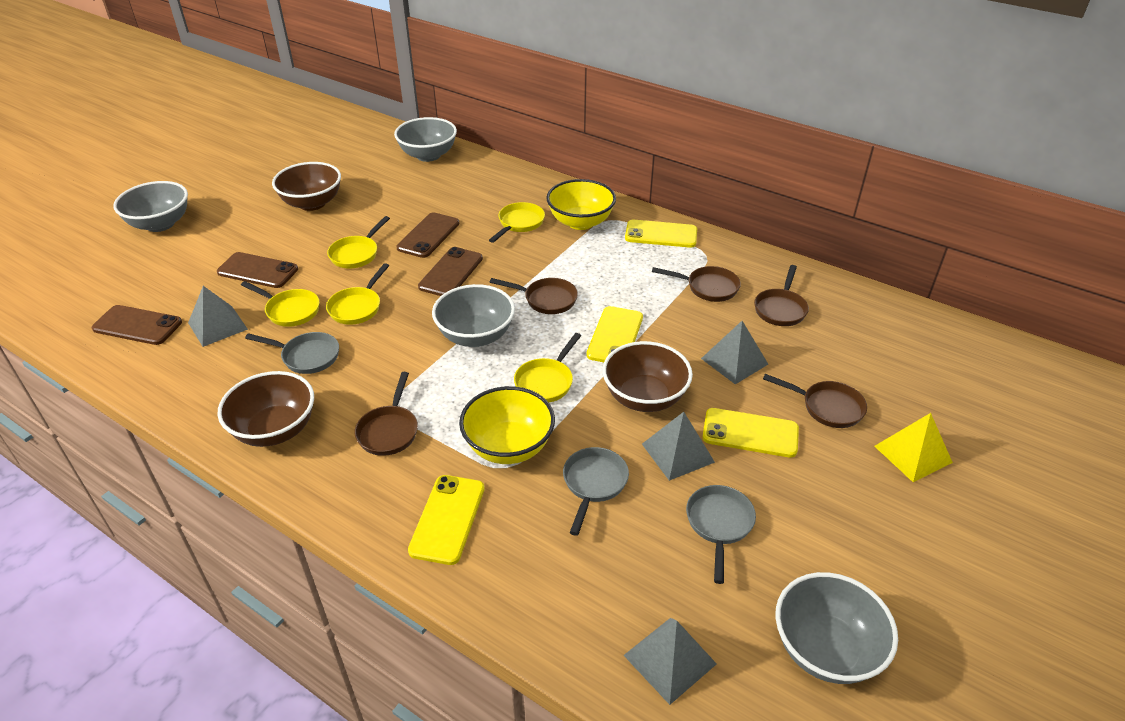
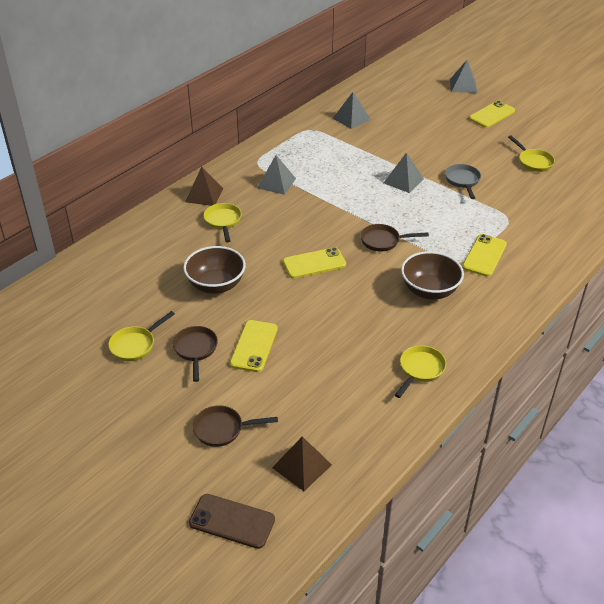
brown bowl: [217,371,314,447] [272,162,341,211] [602,341,693,412] = 3 -> [183,246,246,294] [401,251,464,300] = 2
brown pan: [354,372,418,456] [490,278,578,314] [652,266,741,302] [754,265,809,326] [763,374,867,428] = 5 -> [173,326,218,382] [193,405,278,447] [360,224,429,252] = 3
brown phone: [92,305,182,345] [217,252,298,288] [396,212,459,258] [418,247,483,296] = 4 -> [189,494,275,549] = 1
brown pyramid: none = 0 -> [185,167,223,206] [272,437,332,491] = 2
grey bowl: [113,181,188,232] [394,117,457,162] [432,284,515,347] [776,572,898,684] = 4 -> none = 0
grey pan: [245,332,339,374] [563,447,629,536] [686,485,756,584] = 3 -> [445,164,481,199] = 1
yellow bowl: [459,386,555,464] [546,179,616,230] = 2 -> none = 0
yellow pan: [241,281,320,327] [326,263,389,325] [327,216,390,268] [489,202,545,243] [514,333,581,402] = 5 -> [108,311,175,361] [203,203,242,242] [395,345,446,398] [508,135,555,172] = 4
yellow pyramid: [874,413,953,482] = 1 -> none = 0

